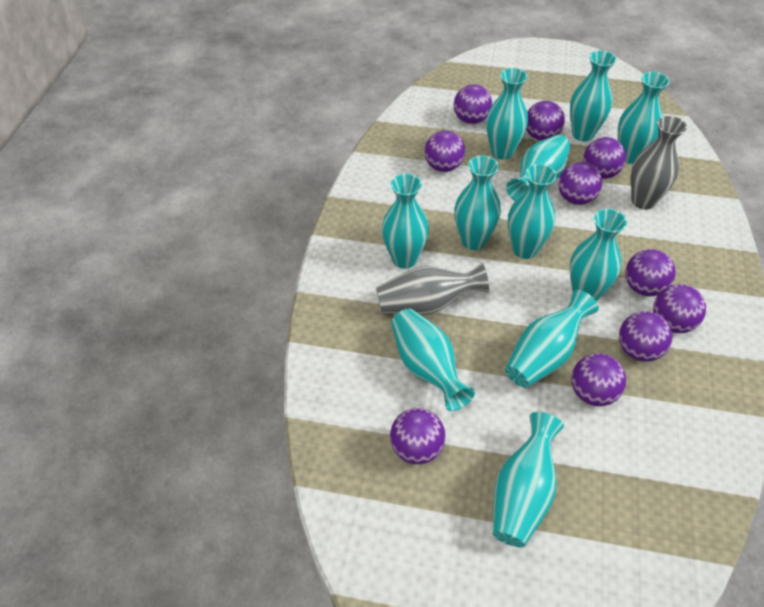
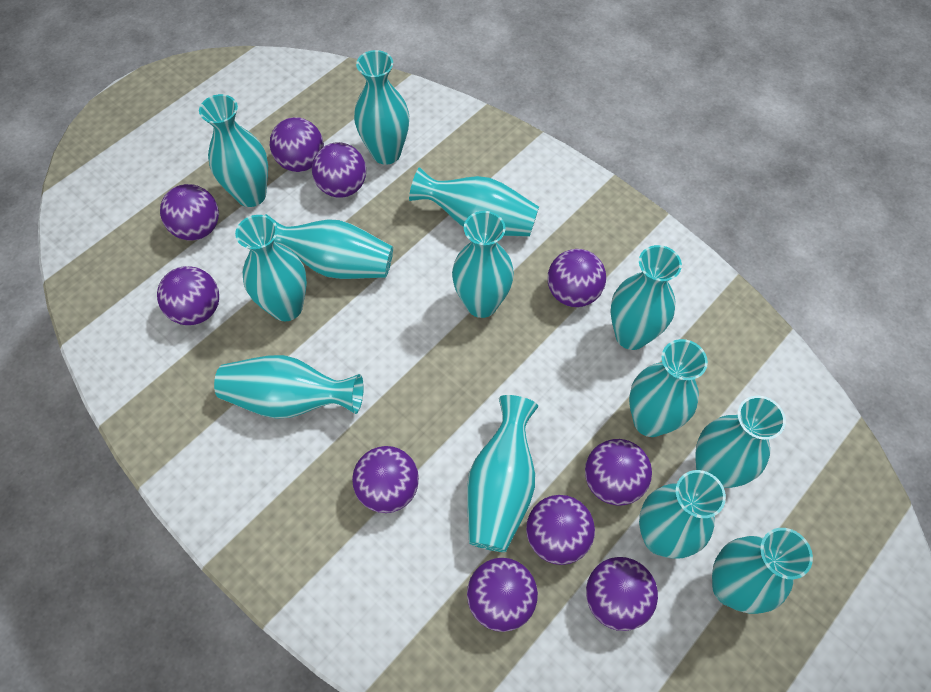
grey vase: [376,263,489,315] [631,116,687,210] = 2 -> none = 0
turquoise vase: [382,174,429,269] [391,309,475,411] [454,155,501,250] [486,68,528,160] [492,412,564,547] [505,290,599,388] [506,135,571,201] [508,164,557,259] [570,50,617,142] [570,209,627,301] [618,72,670,164] = 11 -> [199,94,268,207] [214,355,364,419] [235,215,307,321] [265,214,393,279] [354,50,409,165] [409,167,539,237] [452,211,514,318] [467,395,538,552] [610,245,682,350] [629,339,708,437] [639,470,726,559] [695,396,786,488] [712,528,813,614] = 13

